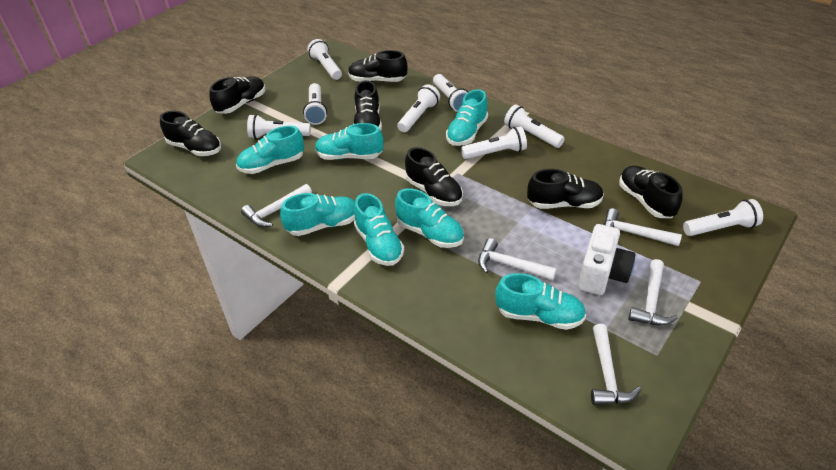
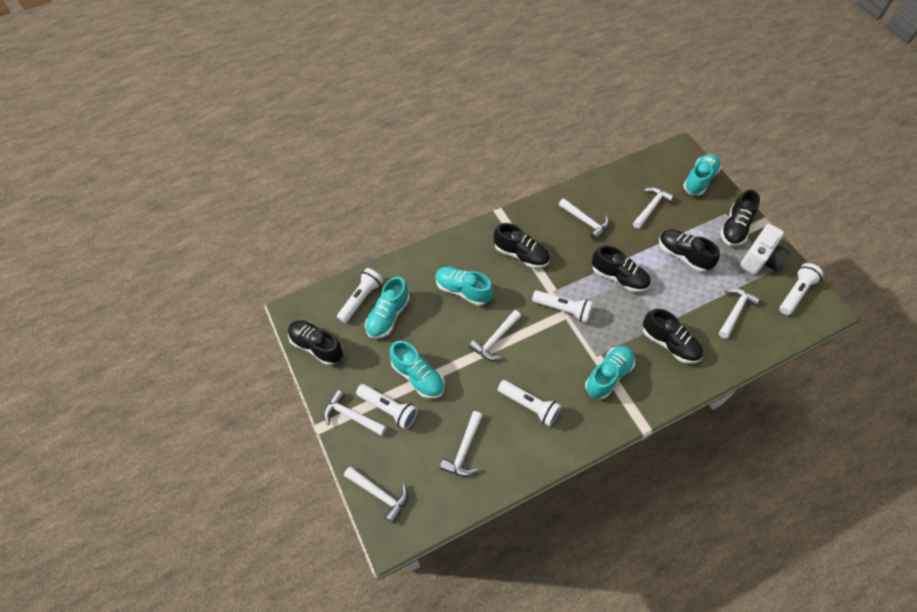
black shoe: [160,111,221,156] [209,77,265,114] [348,50,408,82] [353,80,382,131] [405,147,463,206] [527,169,604,209] [619,166,683,218] = 7 -> [288,321,343,365] [494,223,550,269] [592,245,651,292] [643,309,703,364] [659,230,720,272] [720,190,760,246] = 6
turquoise shoe: [236,126,304,174] [280,193,355,236] [315,123,384,160] [354,193,404,266] [395,188,464,248] [446,89,488,146] [495,273,586,330] = 7 -> [365,277,410,339] [389,341,445,399] [436,267,494,306] [585,346,635,399] [683,154,721,195] = 5
white flashlight: [247,114,311,139] [303,83,327,125] [307,39,342,80] [397,84,440,132] [433,74,468,112] [461,126,527,159] [504,105,565,148] [683,199,763,236] = 8 -> [337,268,383,323] [356,384,418,429] [498,380,561,426] [532,290,593,323] [779,263,823,315] = 5
white hammer: [241,184,312,227] [478,238,557,281] [591,324,641,405] [604,208,682,246] [628,259,678,326] = 5 -> [324,390,387,436] [344,466,408,523] [440,411,483,477] [469,310,521,360] [559,198,609,240] [633,187,674,229] [719,288,760,339] = 7

